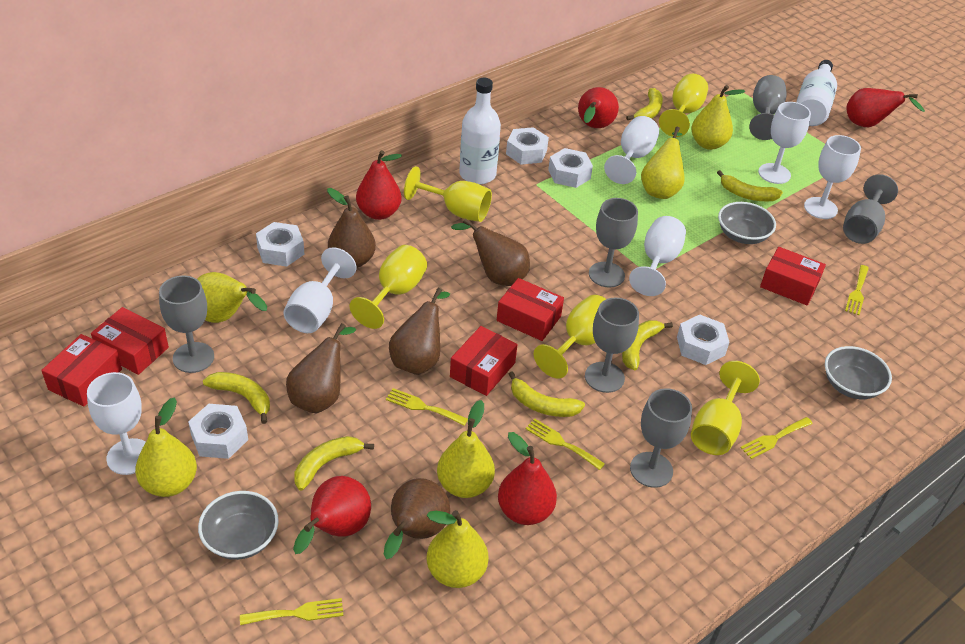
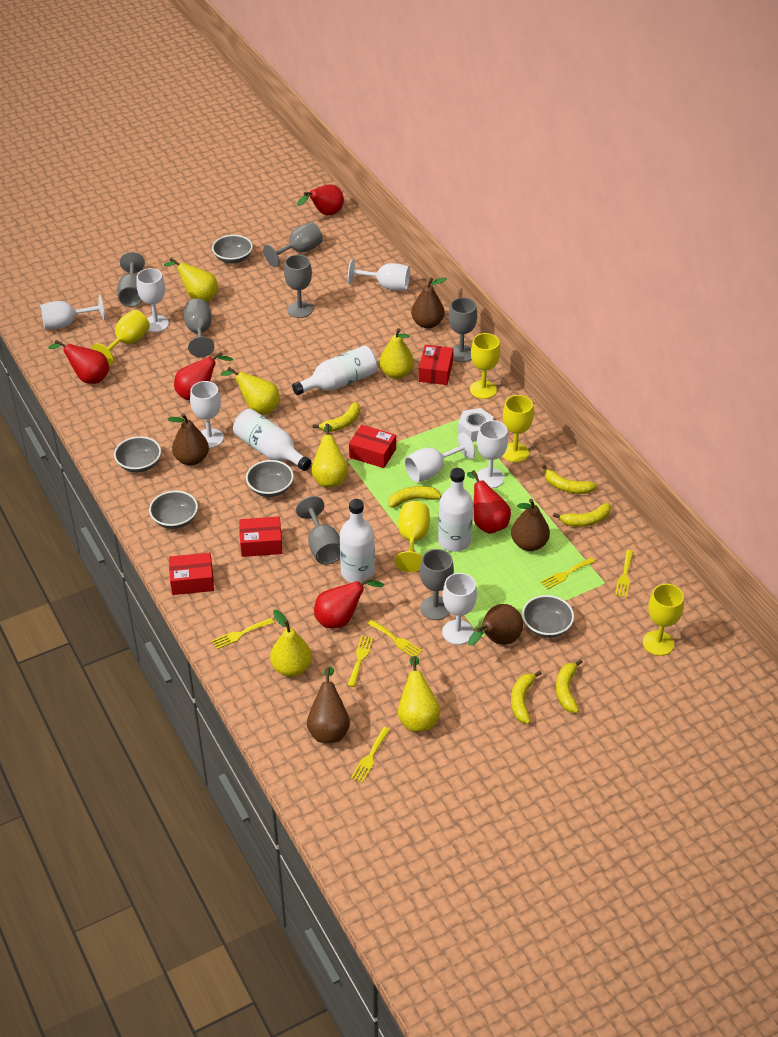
grey bowl: [198,491,279,560] [718,202,776,244] [825,346,892,399] = 3 -> [114,436,161,473] [149,491,198,529] [212,235,253,264] [246,460,294,497] [522,595,574,638] = 5
grey goblet: [159,275,214,373] [585,297,639,393] [589,198,638,287] [630,388,692,488] [749,75,787,140] [843,174,898,244] = 6 -> [117,252,145,307] [184,299,215,357] [263,222,323,268] [284,255,313,318] [296,496,340,565] [420,549,454,620] [449,298,477,362] = 7
red box: [41,334,122,407] [91,307,169,375] [450,326,518,396] [497,278,564,341] [760,247,826,305] = 5 -> [169,553,214,595] [239,517,282,557] [349,425,396,468] [419,345,453,385] = 4
white bottle: [459,78,501,184] [797,60,837,126] = 2 -> [233,409,312,471] [292,345,378,395] [340,499,375,583] [438,468,473,552] = 4
white goblet: [87,372,146,475] [283,247,357,333] [604,116,659,184] [629,216,686,296] [758,102,811,184] [804,135,861,219] = 6 -> [40,295,105,330] [136,268,169,332] [190,381,224,448] [348,259,410,291] [404,432,475,482] [442,573,477,645] [477,420,508,488] = 7
white nut: [188,404,248,459] [256,222,305,267] [506,127,549,165] [548,148,593,188] [677,315,729,365] = 5 -> [458,408,494,442] = 1
yellow fork: [240,598,343,625] [386,388,468,426] [525,419,605,470] [740,417,813,459] [845,265,869,315] = 5 -> [212,618,274,649] [348,635,373,687] [351,727,390,783] [367,619,422,657] [540,557,595,590] [615,550,633,598] = 6

